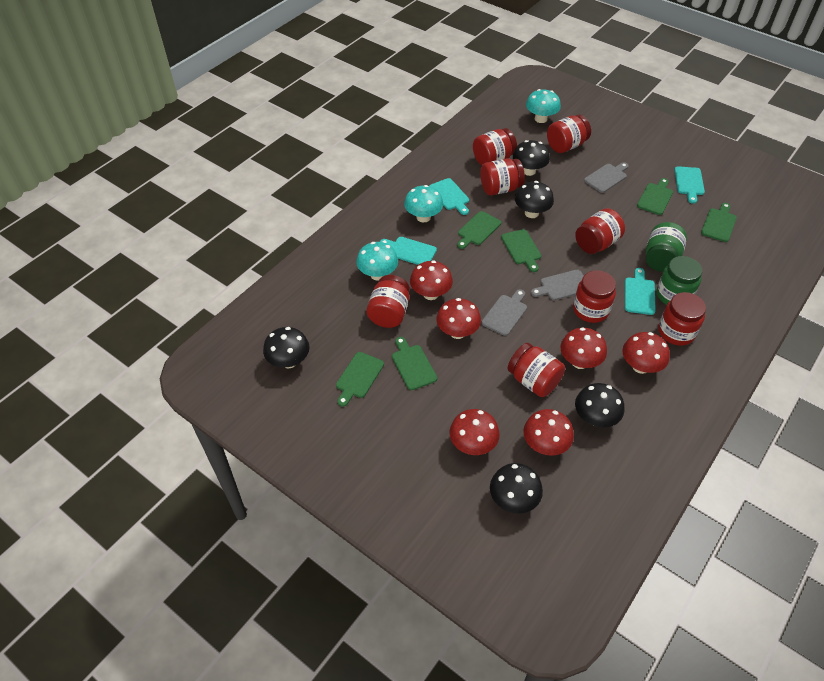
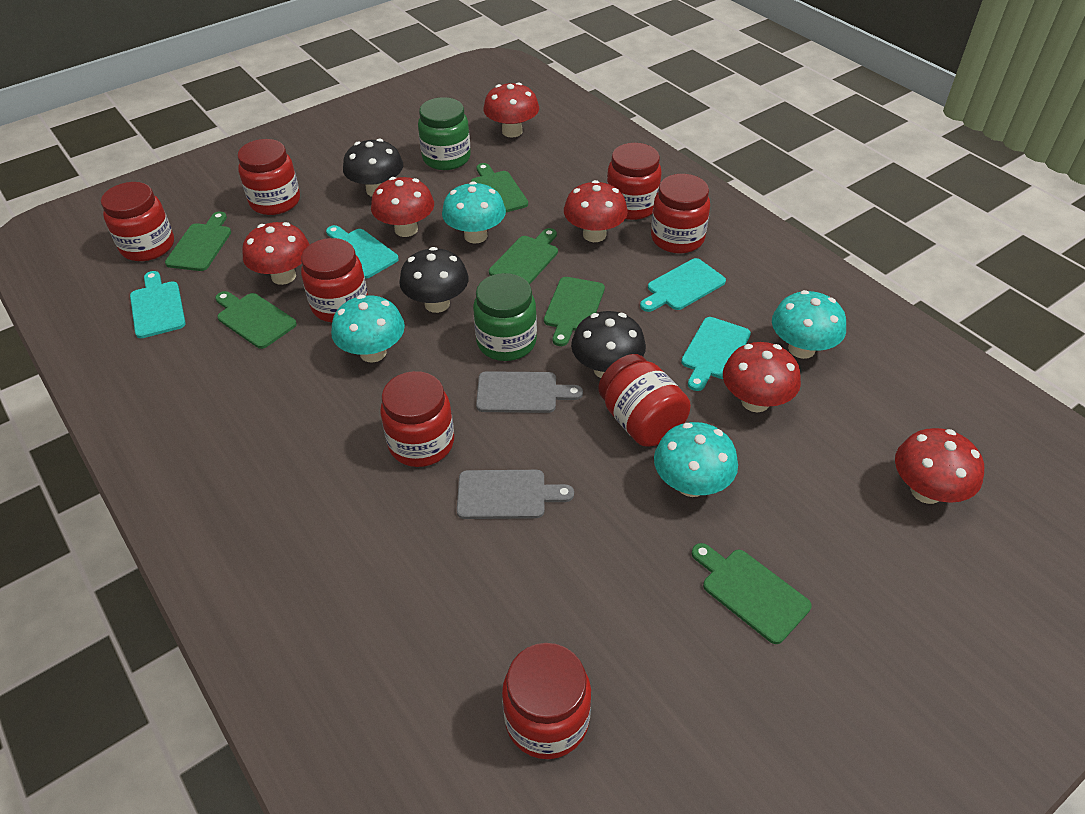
black mushroom: [263,327,310,368] [490,463,543,514] [513,140,550,176] [515,181,554,218] [575,383,625,428] = 5 -> [343,139,403,197] [399,247,469,313] [571,311,646,378] = 3
grey cutting board: [482,289,527,336] [531,270,584,300] [584,162,629,193] = 3 -> [457,470,574,519] [476,371,583,413] = 2
turquoise mushroom: [356,242,398,281] [404,185,443,223] [526,89,561,123] = 3 -> [331,295,405,363] [442,181,506,244] [654,422,738,497] [772,290,846,359] = 4

